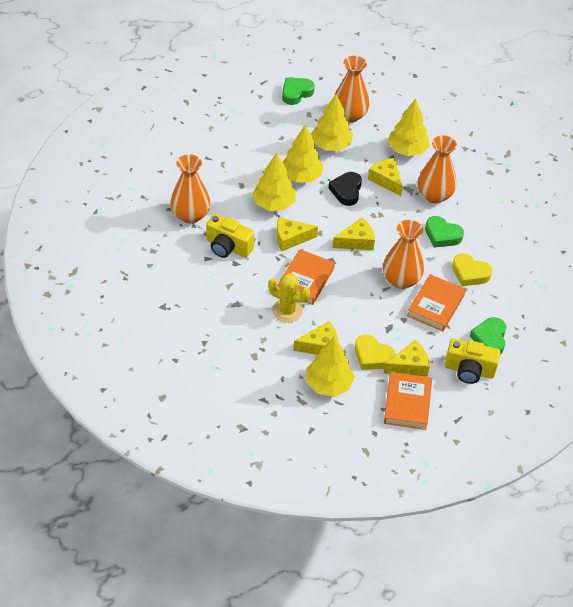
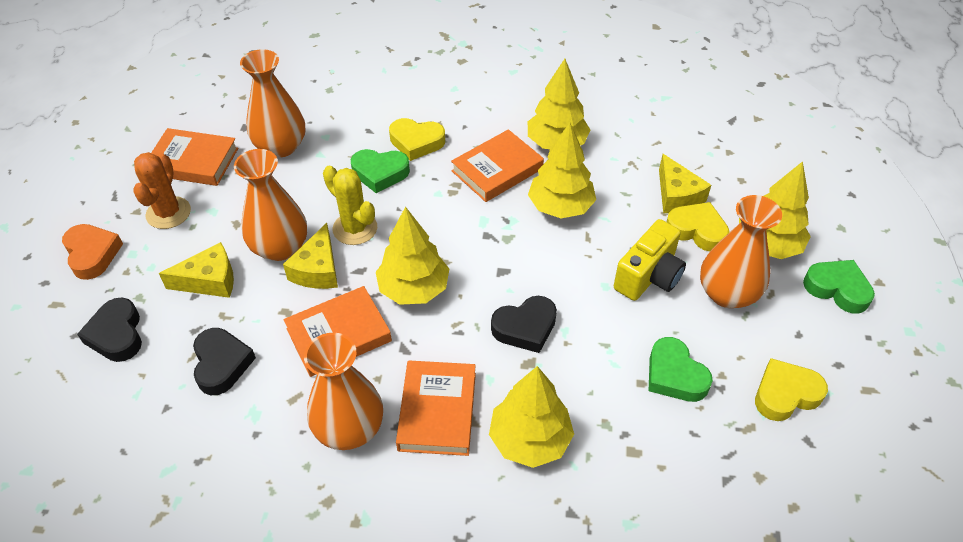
black heart: [329,172,362,206] = 1 -> [77,298,142,362] [193,328,256,395] [491,296,557,353] = 3
orange book: [278,249,335,305] [384,372,432,430] [407,274,466,331] = 3 -> [151,128,238,186] [283,286,392,377] [396,361,476,456] [451,129,544,202] = 4
orange cactus: none = 0 -> [133,152,191,229] = 1
orange heart: none = 0 -> [62,224,123,280] = 1
yellow camera: [206,214,255,258] [445,339,501,384] = 2 -> [614,219,686,301] = 1
yellow cheese: [276,217,318,251] [293,321,338,355] [333,217,375,250] [368,158,403,196] [384,340,430,376] = 5 -> [159,242,234,298] [283,223,338,289] [659,154,711,213] = 3
yellow heart: [355,334,395,370] [452,253,492,286] = 2 -> [389,118,445,161] [667,202,729,251] [755,358,828,421] = 3

